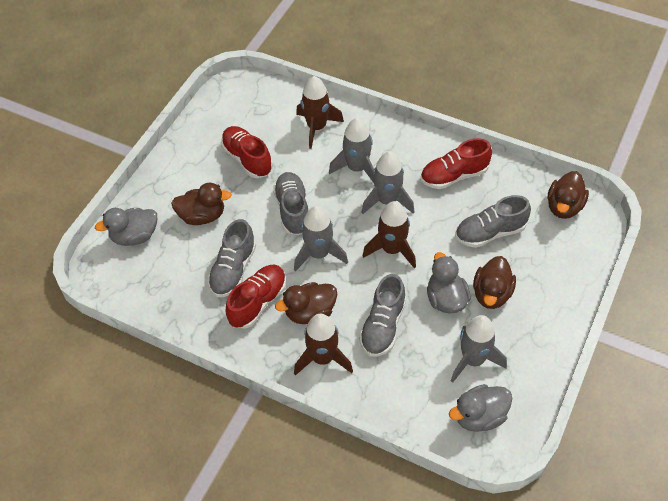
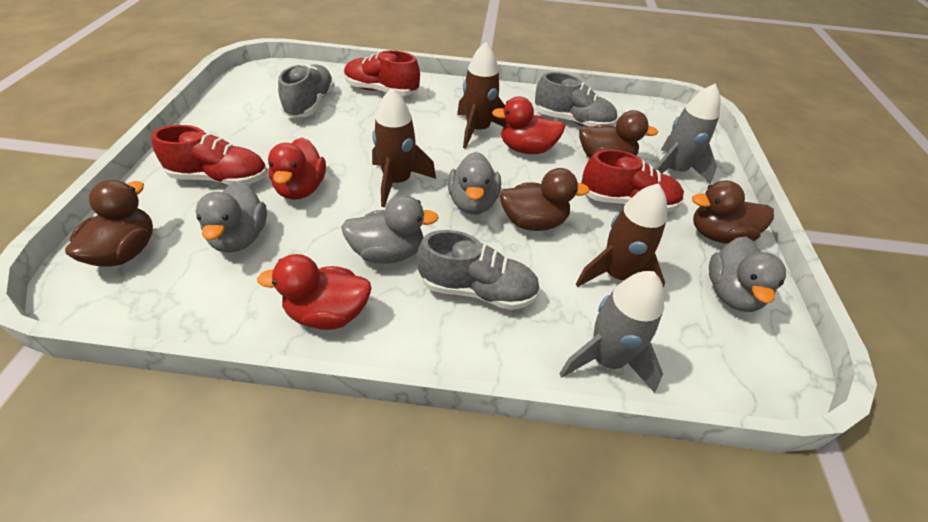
grey duck: [95,208,157,246] [427,252,471,313] [449,384,512,432] = 3 -> [196,181,267,253] [341,195,439,264] [448,152,501,215] [709,237,786,312] = 4
grey rocket: [294,206,348,272] [329,118,374,183] [361,151,414,214] [451,315,507,383] = 4 -> [560,271,664,393] [654,83,721,184] = 2
grey shoe: [208,219,256,297] [273,172,308,235] [359,274,406,357] [456,195,531,248] = 4 -> [278,64,335,118] [417,230,540,310] [535,72,617,127] = 3
red duck: none = 0 -> [257,254,371,330] [268,138,326,200] [492,96,565,154] = 3

